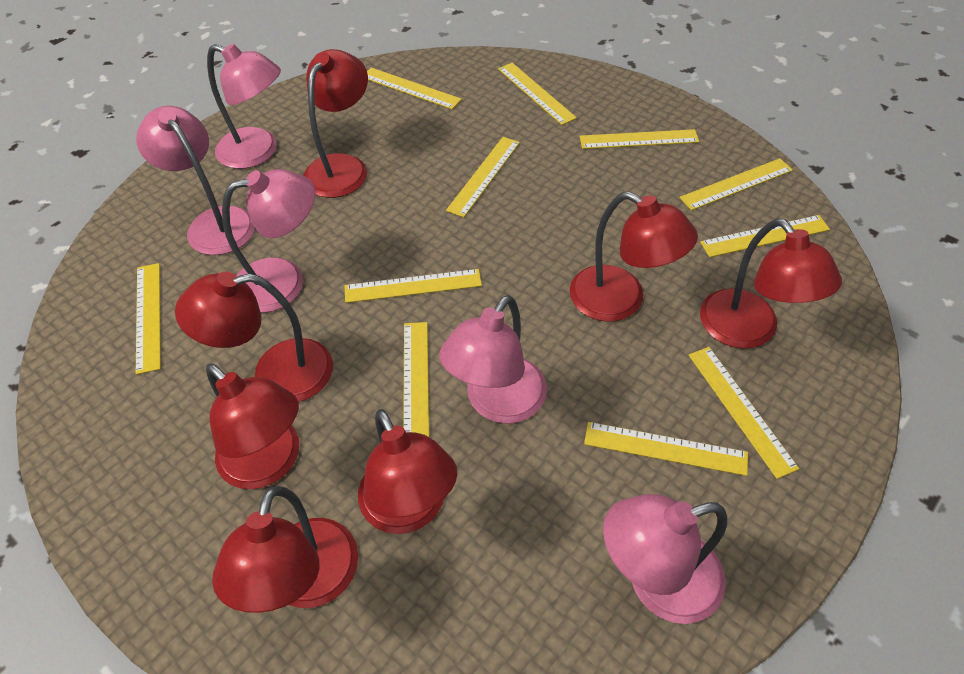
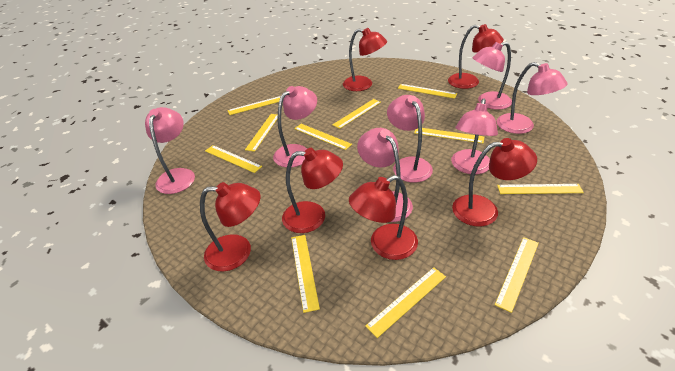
pink lamp: [136,106,255,255] [207,44,281,169] [222,169,316,313] [439,295,547,424] [603,494,727,624] = 5 -> [145,107,195,194] [273,86,317,168] [357,128,413,222] [387,95,433,183] [451,99,498,174] [473,42,512,110] [497,62,568,134] = 7
red lamp: [175,272,333,402] [206,363,299,489] [212,486,358,613] [304,49,368,198] [358,409,457,534] [570,192,698,322] [700,218,842,349] = 7 -> [200,182,260,272] [282,148,343,233] [343,28,387,91] [349,175,418,260] [448,24,504,89] [452,138,537,226] = 6

